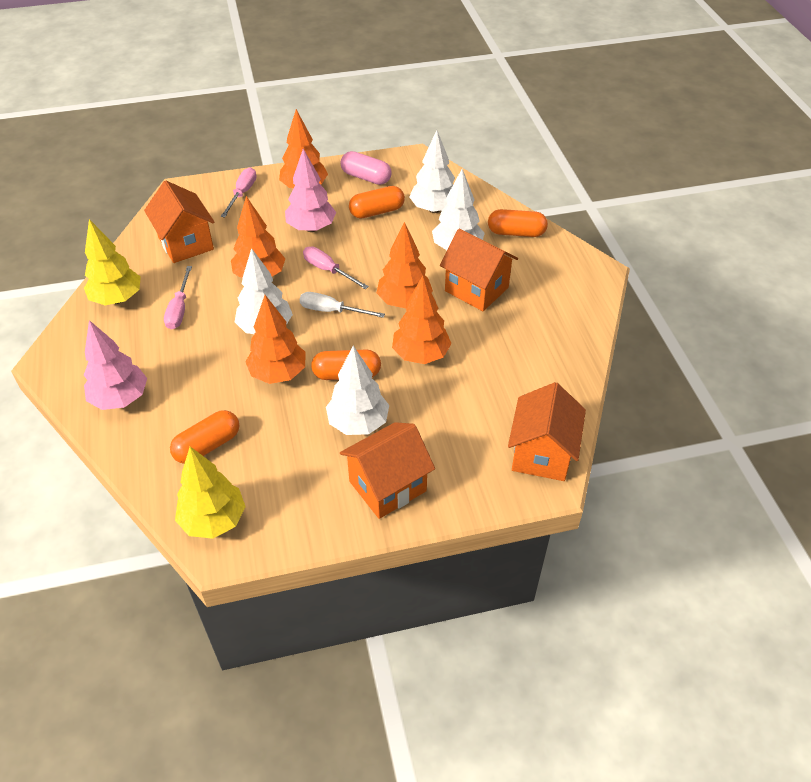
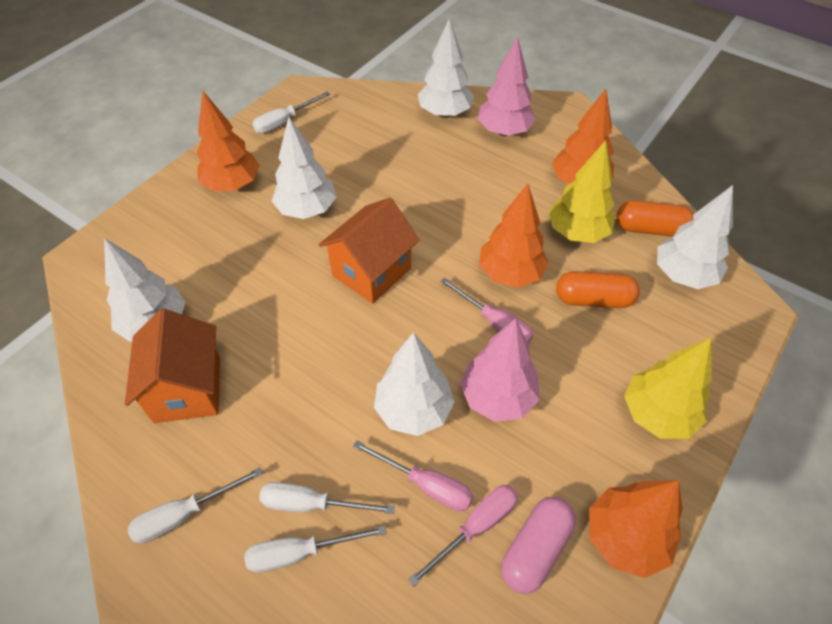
orange capsule: [170,410,239,464] [311,350,381,380] [349,186,405,219] [488,209,548,237] = 4 -> [556,271,640,308] [616,201,693,236] = 2
orange house: [144,181,215,263] [340,422,435,519] [440,229,518,311] [508,382,586,481] = 4 -> [125,309,220,423] [319,198,420,304] = 2
orange tree: [231,196,285,278] [245,295,306,384] [279,109,328,188] [377,222,433,308] [392,276,452,364] = 5 -> [197,91,260,191] [479,184,549,288] [552,89,614,184] [589,480,683,578] = 4
white screwdriver: [300,292,385,318] = 1 -> [128,467,263,543] [245,525,386,573] [252,92,330,133] [259,482,395,514] = 4
white tree: [235,248,293,334] [326,345,389,435] [409,130,455,213] [432,169,485,250] = 4 -> [104,238,186,342] [272,117,336,219] [374,332,455,436] [418,19,474,118] [657,185,733,289] = 5

